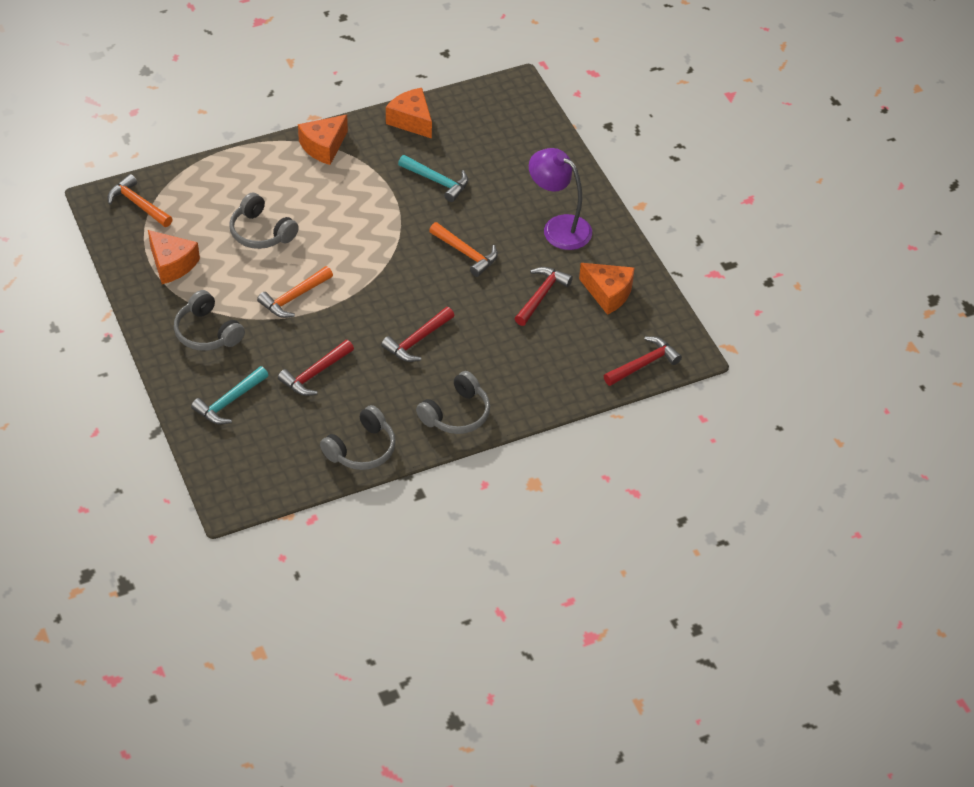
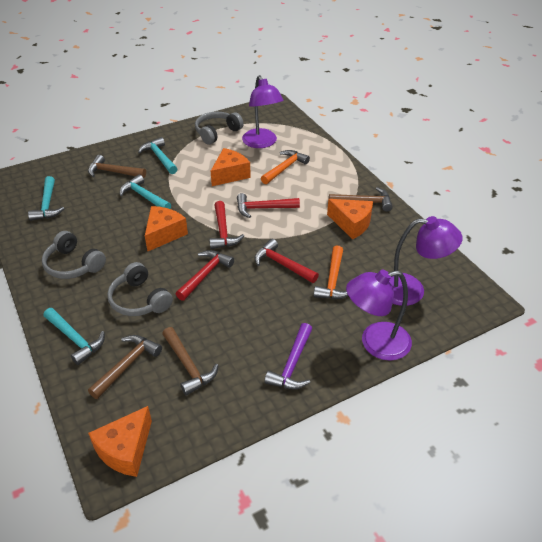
brown hammer: none = 0 -> [88,155,146,178] [88,335,162,399] [162,327,219,395] [329,187,393,212] = 4
grey headphones: [174,290,245,351] [229,193,299,249] [320,405,396,470] [416,371,490,434] = 4 -> [42,231,106,279] [107,262,173,316] [195,112,243,145] = 3
orange hammer: [107,174,173,227] [257,266,333,318] [429,222,498,277] = 3 -> [261,150,310,184] [314,245,348,299] = 2
purple hammer: none = 0 -> [264,323,312,389] = 1
purple lamp: [529,148,592,250] = 1 -> [242,75,284,148] [346,269,412,361] [389,216,462,306] = 3
turquoise hammer: [191,366,268,425] [398,155,468,202] = 2 -> [28,176,65,221] [44,308,105,365] [120,175,171,209] [138,137,177,174] = 4

